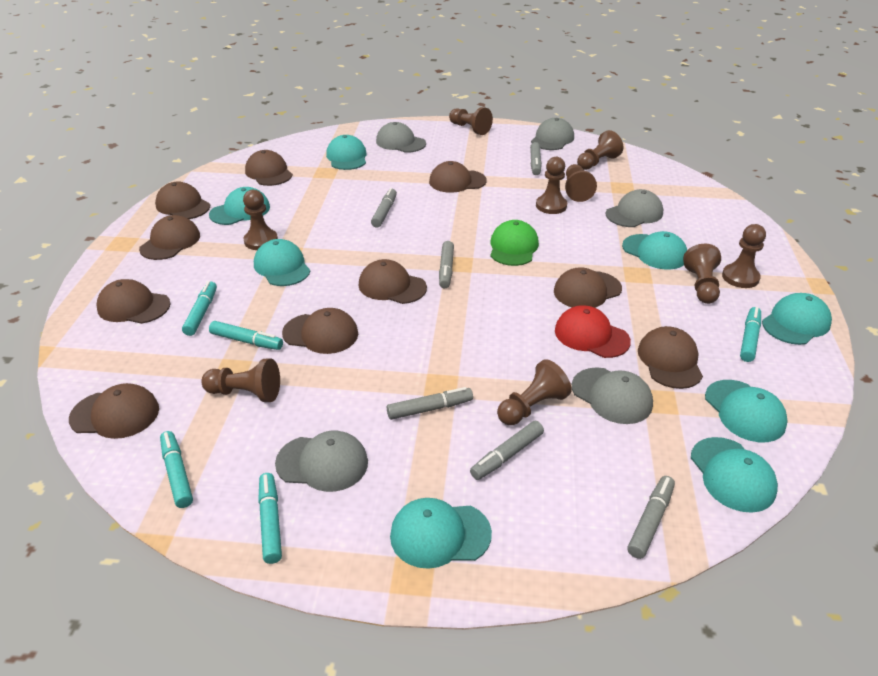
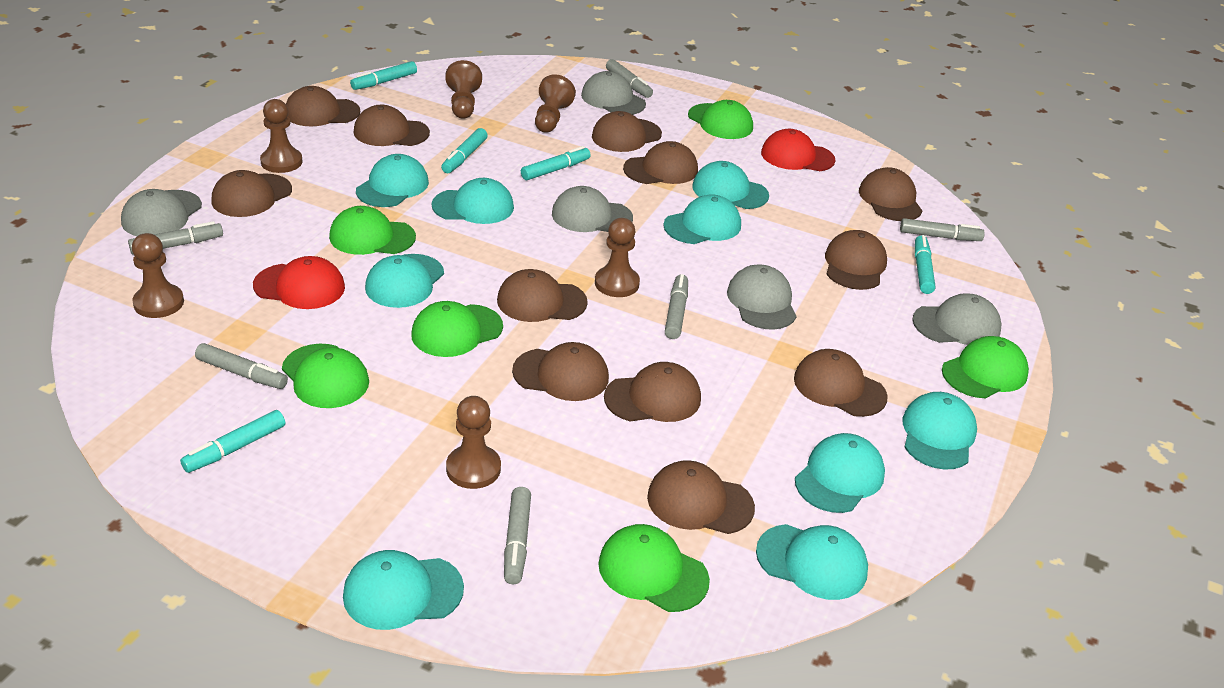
brown cap: [69,383,159,439] [97,279,171,324] [139,215,200,260] [155,182,210,219] [245,150,293,186] [282,308,358,354] [358,259,427,304] [429,161,487,193] [554,267,622,308] [638,326,703,389] = 10 -> [212,170,292,217] [286,86,360,126] [354,105,430,146] [497,269,588,322] [512,342,609,401] [592,111,662,152] [604,362,701,422] [623,141,698,184] [647,460,755,534] [794,349,888,417] [825,230,887,290] [859,167,922,221] = 12
brown pawn: [201,359,280,402] [243,190,278,250] [449,107,493,135] [497,359,572,425] [536,157,567,214] [565,164,597,202] [577,130,623,170] [683,244,721,304] [722,224,766,288] = 9 -> [132,233,184,318] [260,99,302,173] [445,60,482,119] [446,396,501,489] [535,74,576,132] [595,218,640,297] = 6
green cap: [490,220,539,266] = 1 -> [282,344,369,408] [329,206,416,255] [411,301,503,357] [598,524,710,612] [688,100,753,139] [942,336,1029,398] = 6
red cap: [555,305,631,358] = 1 -> [253,256,345,309] [761,129,836,171] = 2
turquoise cap: [209,187,270,225] [254,239,310,286] [326,135,367,170] [390,498,492,569] [622,231,687,270] [691,437,778,513] [705,380,788,442] [762,293,832,345] = 8 -> [343,550,464,630] [356,154,429,207] [365,254,444,308] [432,178,514,224] [663,195,741,244] [692,161,769,209] [756,524,868,600] [795,433,885,513] [902,392,977,470] = 9

